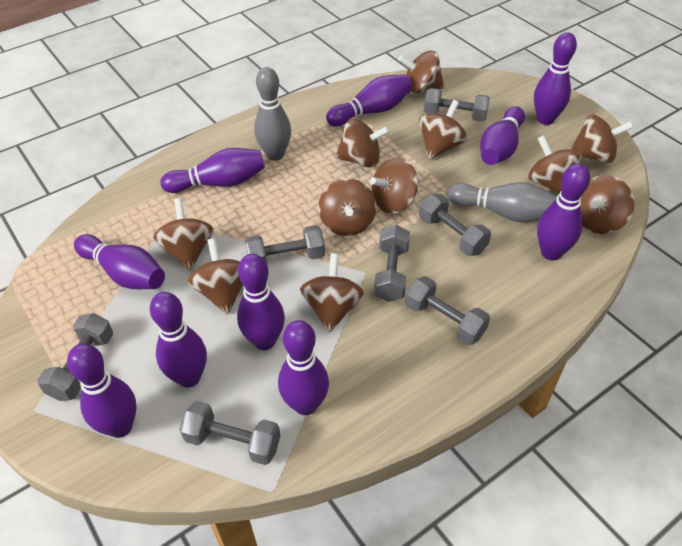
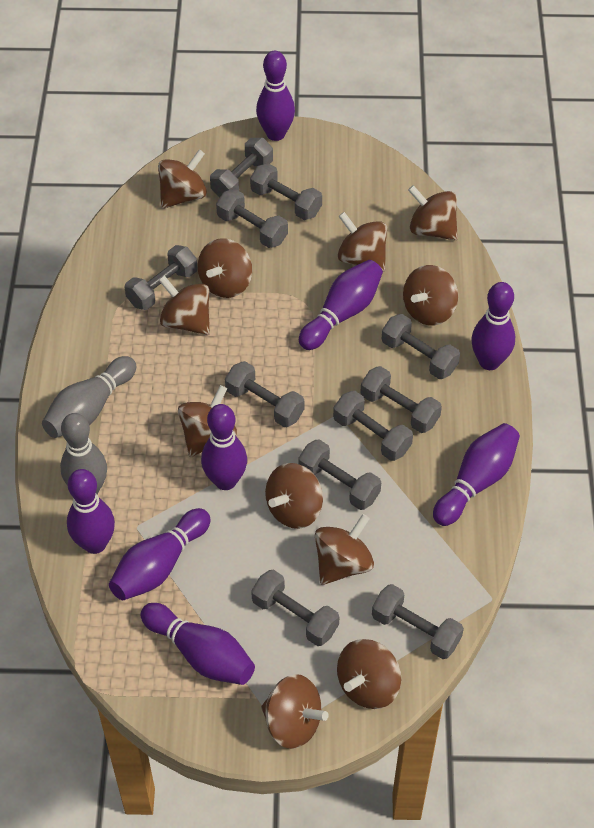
grey dumbbell: [37,313,113,401] [179,401,280,465] [245,225,325,263] [374,225,410,302] [405,276,490,345] [419,194,491,256] [424,88,490,122] = 7 -> [125,245,198,310] [210,138,273,198] [216,189,288,248] [225,361,304,427] [250,163,322,220] [251,570,339,646] [298,439,381,510] [333,391,413,461] [360,366,442,433] [372,584,464,659] [382,314,460,379] = 11
purple bowling pin: [67,344,136,438] [74,234,165,289] [150,292,207,387] [160,148,265,193] [237,254,285,350] [278,320,329,415] [326,74,412,126] [480,106,525,165] [534,32,577,125] [537,164,590,260] = 10 -> [67,469,115,554] [109,508,211,600] [141,603,255,685] [201,404,247,490] [256,51,295,141] [299,260,383,350] [433,423,520,526] [471,282,515,370] = 8

